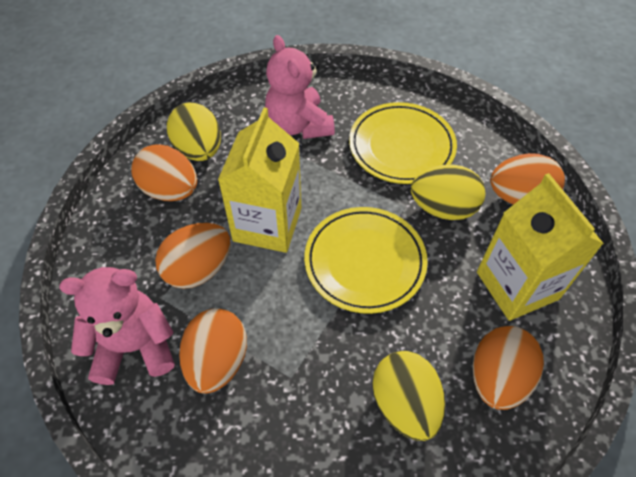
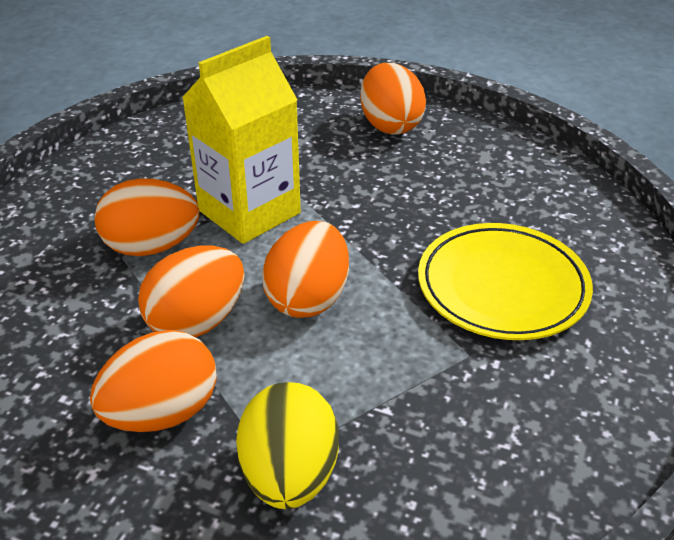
pink teddy bear: [59,267,175,385] [265,35,335,139] = 2 -> none = 0
yellow carton: [218,108,301,253] [477,173,604,321] = 2 -> [182,36,301,244] = 1
yellow egg: [167,103,221,161] [372,351,446,441] [411,164,485,220] = 3 -> [236,382,339,509] = 1
yellow plate: [304,207,428,314] [349,102,457,184] = 2 -> [418,223,593,340] = 1

